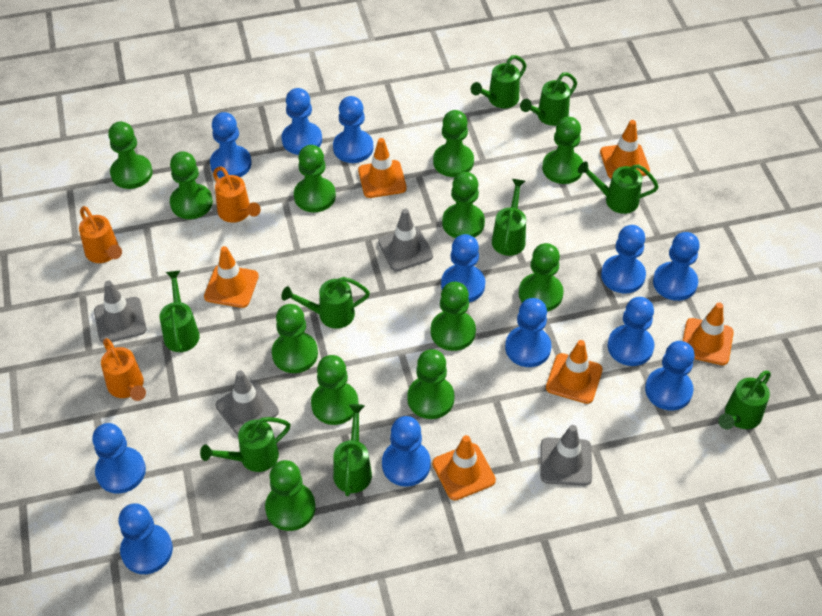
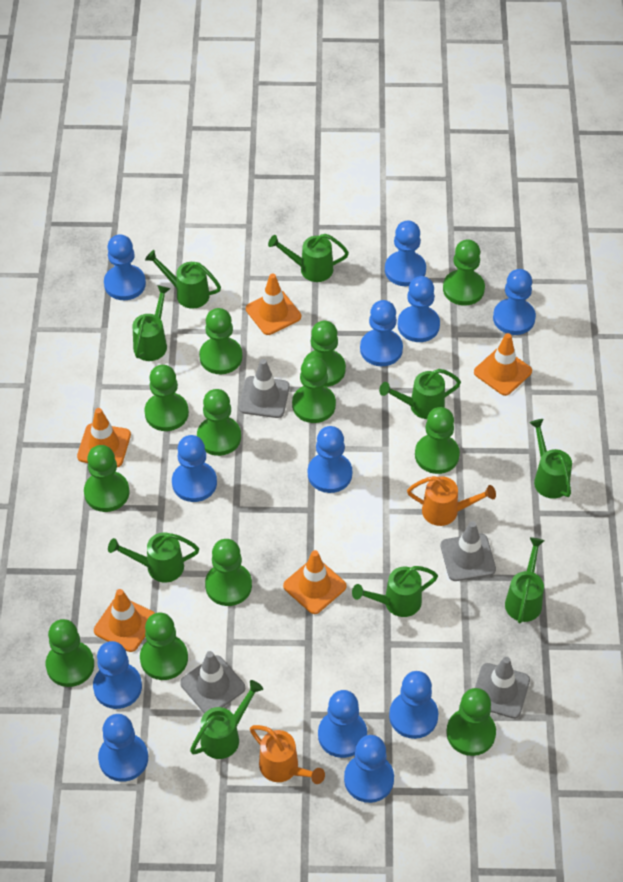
orange traffic cone: [204,246,259,308] [358,138,407,198] [432,435,496,501] [546,340,603,404] [600,120,650,179] [683,303,734,365] = 6 -> [77,408,131,467] [94,589,155,652] [246,274,301,335] [283,550,347,614] [474,333,532,396] = 5
orange watering can: [79,206,122,263] [101,338,146,401] [213,166,261,223] = 3 -> [250,725,325,784] [407,476,496,526] = 2

